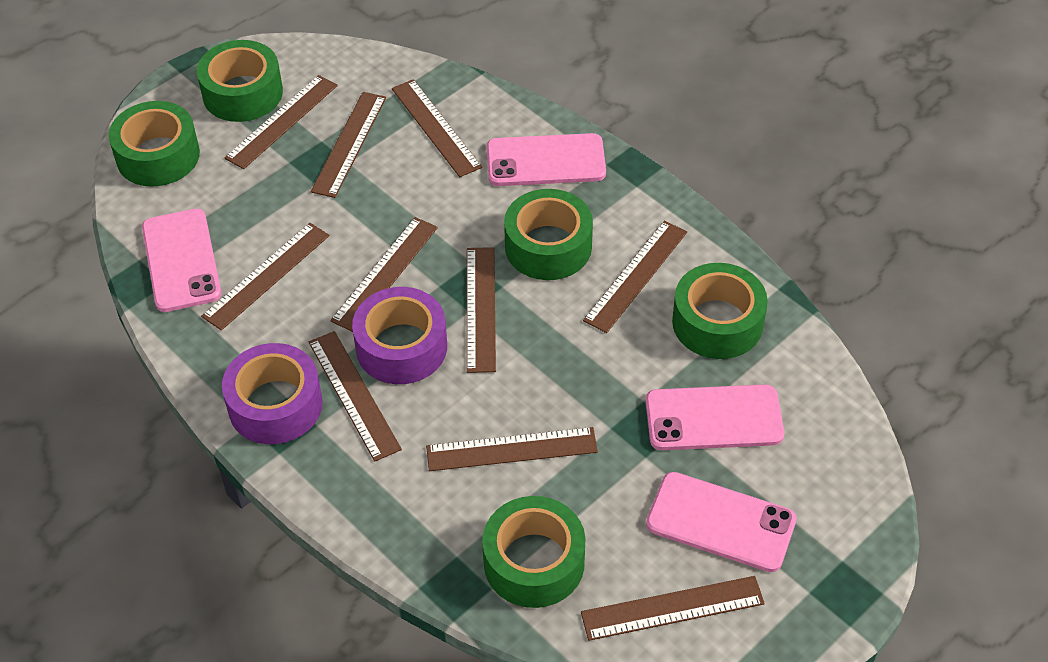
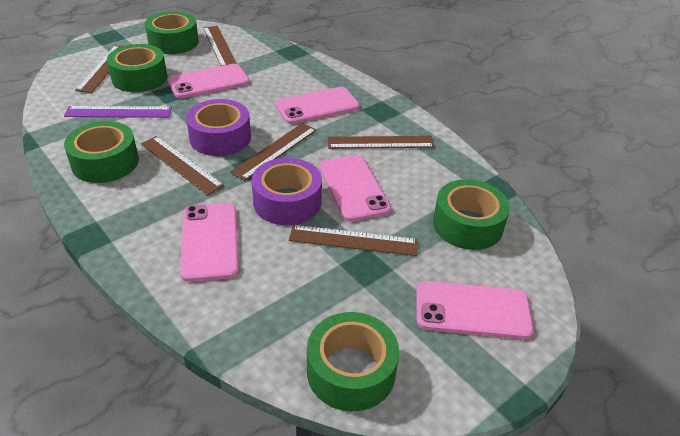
brown ruler: [201,223,329,330] [224,75,338,169] [309,331,402,462] [311,92,386,198] [330,217,438,332] [392,79,482,177] [426,427,598,471] [467,247,496,373] [581,576,765,641] [583,221,687,333] = 10 -> [75,45,122,93] [140,136,224,195] [203,26,237,66] [230,123,317,181] [289,225,418,256] [327,136,435,149] = 6
pink phone: [142,209,221,312] [487,133,606,186] [646,384,784,450] [646,472,797,572] = 4 -> [167,64,250,99] [180,203,239,282] [275,87,360,124] [319,155,391,222] [416,281,534,339] = 5
purple ruler: none = 0 -> [64,106,172,118] = 1

